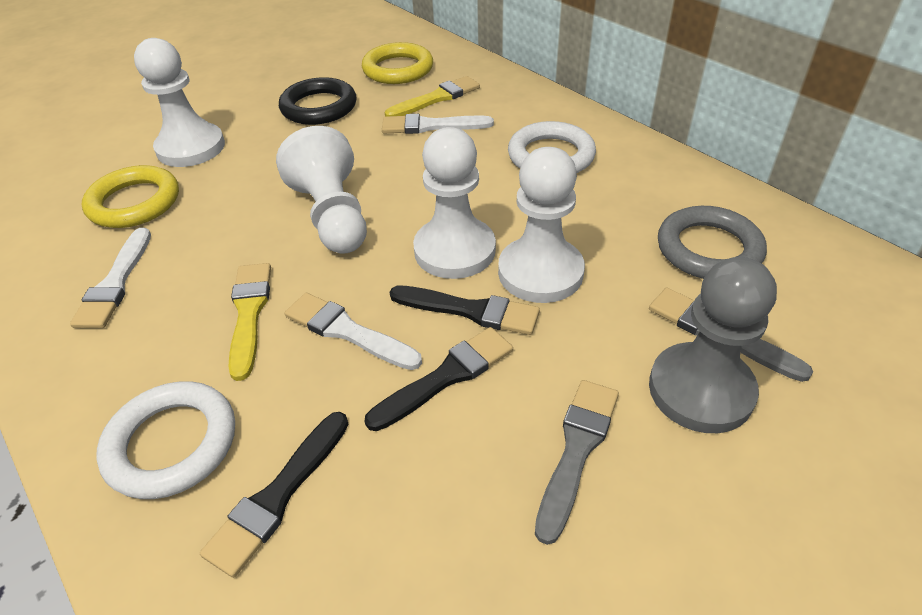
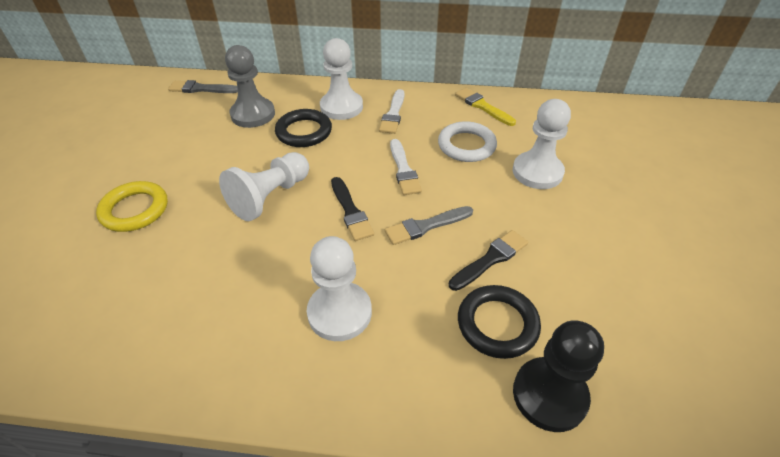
black brush: [200,412,349,578] [365,327,513,431] [389,286,540,335] = 3 -> [331,177,374,241] [449,230,528,291] = 2
black pawn: none = 0 -> [513,320,604,432] = 1
black ring: [279,77,357,125] = 1 -> [275,109,332,147] [458,285,541,359] = 2
grey ring: [658,206,767,279] = 1 -> none = 0
white brush: [70,228,151,328] [284,293,422,370] [382,114,494,134] = 3 -> [379,89,405,134] [390,139,422,195] = 2
white ring: [97,381,235,499] [508,121,596,173] = 2 -> [438,121,497,162] = 1
yellow brush: [228,263,271,381] [385,76,480,117] = 2 -> [455,88,516,126] = 1
yellow ring: [82,165,179,228] [362,42,433,84] = 2 -> [96,181,168,232] = 1

